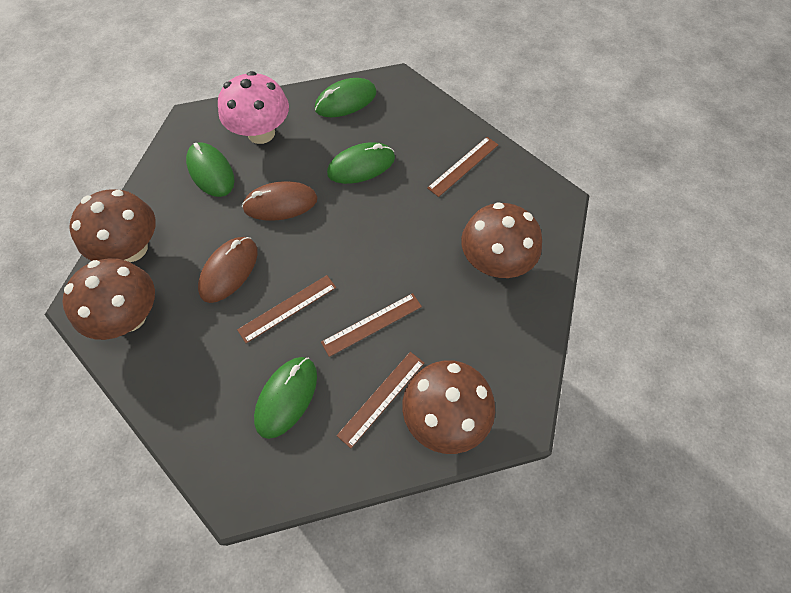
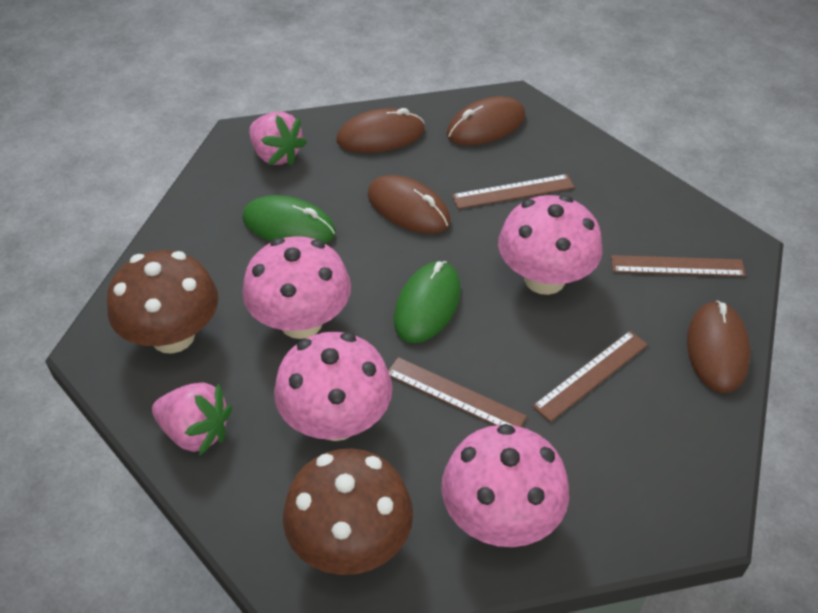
brown mouse: [198,237,258,303] [242,181,318,221] = 2 -> [336,108,425,153] [368,175,451,234] [447,96,525,145] [687,301,750,393] = 4
brown mushroom: [62,258,155,340] [69,189,156,262] [402,360,495,454] [461,202,542,278] = 4 -> [107,250,218,354] [283,449,413,575] = 2
green mouse: [186,142,234,197] [254,357,317,439] [315,78,377,117] [327,143,395,184] = 4 -> [242,195,336,243] [394,261,461,343] = 2
pink mushroom: [218,71,289,144] = 1 -> [242,236,351,339] [274,332,392,441] [441,424,570,547] [498,195,603,295] = 4
pink strawberry: none = 0 -> [152,383,232,456] [249,112,307,166] = 2

